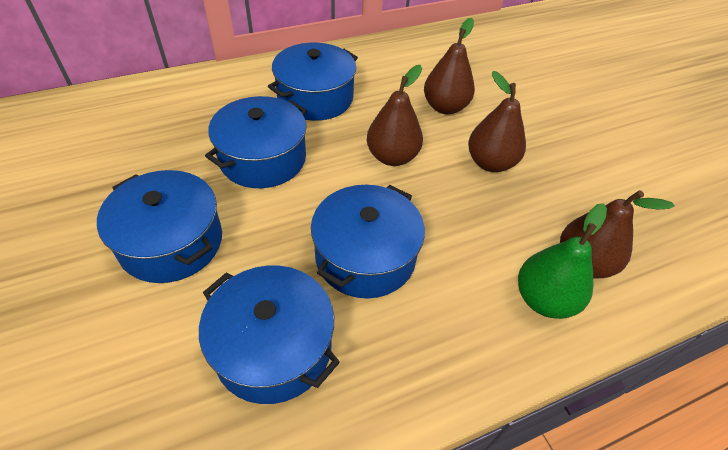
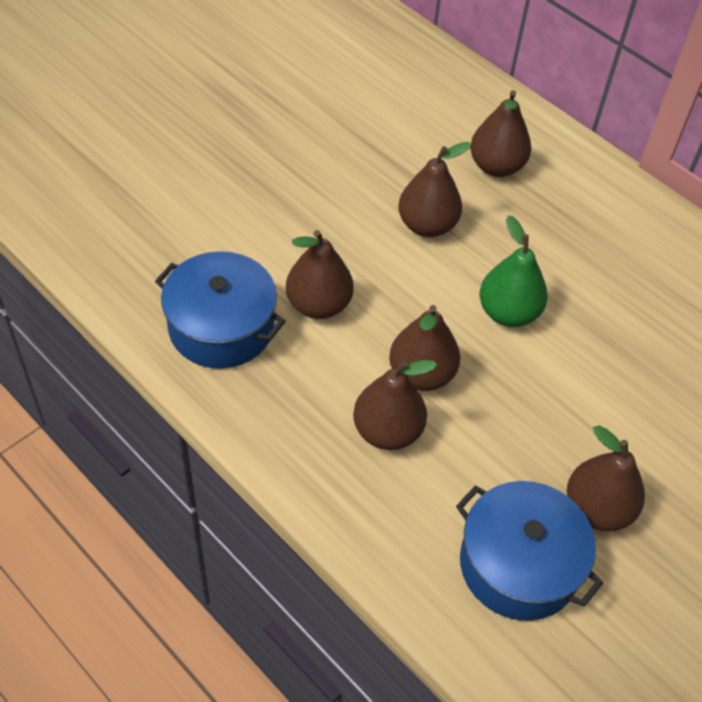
blue pot: [97,170,222,283] [199,265,340,404] [205,96,307,188] [268,43,358,121] [311,185,425,299] = 5 -> [155,251,285,369] [456,481,603,621] = 2
brown pear: [367,65,423,166] [424,18,475,114] [468,71,526,172] [560,190,675,278] = 4 -> [286,230,354,319] [353,360,437,450] [389,305,461,391] [398,142,471,237] [470,90,532,177] [567,425,645,531] = 6

